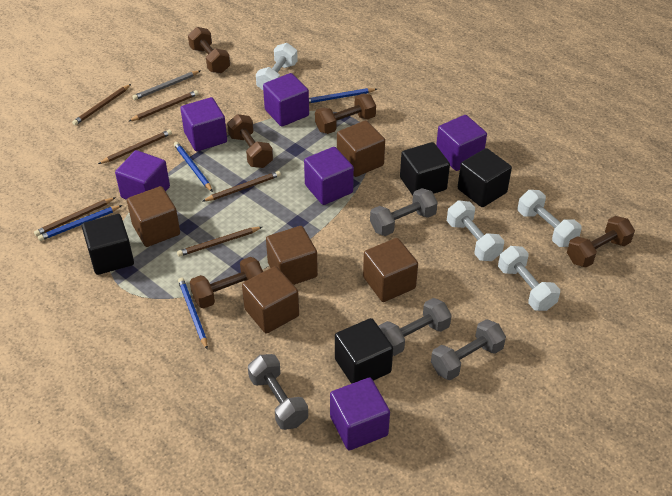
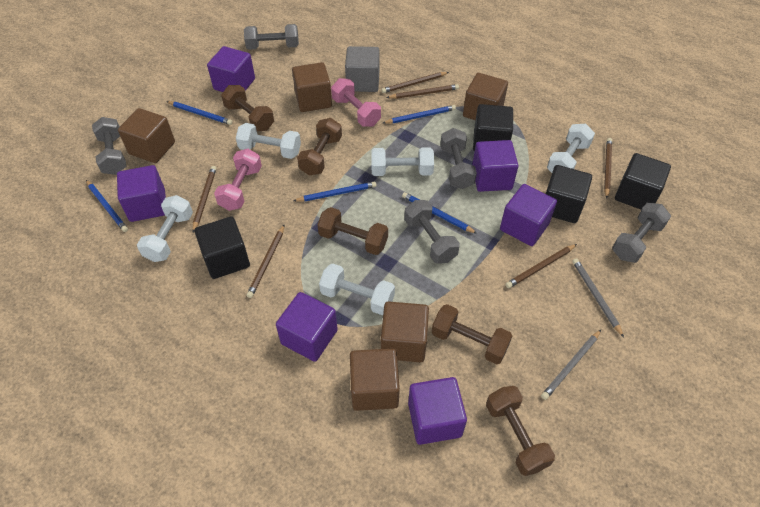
blue pencil: [38,205,122,241] [174,142,213,192] [178,278,208,350] [309,88,377,103] = 4 -> [86,180,128,232] [166,101,232,125] [293,182,376,201] [383,105,456,124] [402,192,477,234] = 5
grey cube: none = 0 -> [345,46,379,92] = 1
grey dumbbell: [248,354,308,430] [370,188,438,236] [379,298,452,356] [431,319,506,380] = 4 -> [92,117,127,175] [244,24,299,50] [404,200,460,264] [440,128,477,189] [612,203,671,263] = 5
grey pencil: [132,71,200,100] = 1 -> [541,330,601,400] [572,258,624,337] = 2
pink dumbbell: none = 0 -> [214,149,262,211] [331,78,381,127] = 2
white dumbbell: [256,43,298,90] [447,200,504,261] [498,246,560,311] [518,190,582,247] = 4 -> [137,195,193,262] [236,123,301,159] [319,263,395,315] [371,147,434,176] [547,124,595,173] = 5

